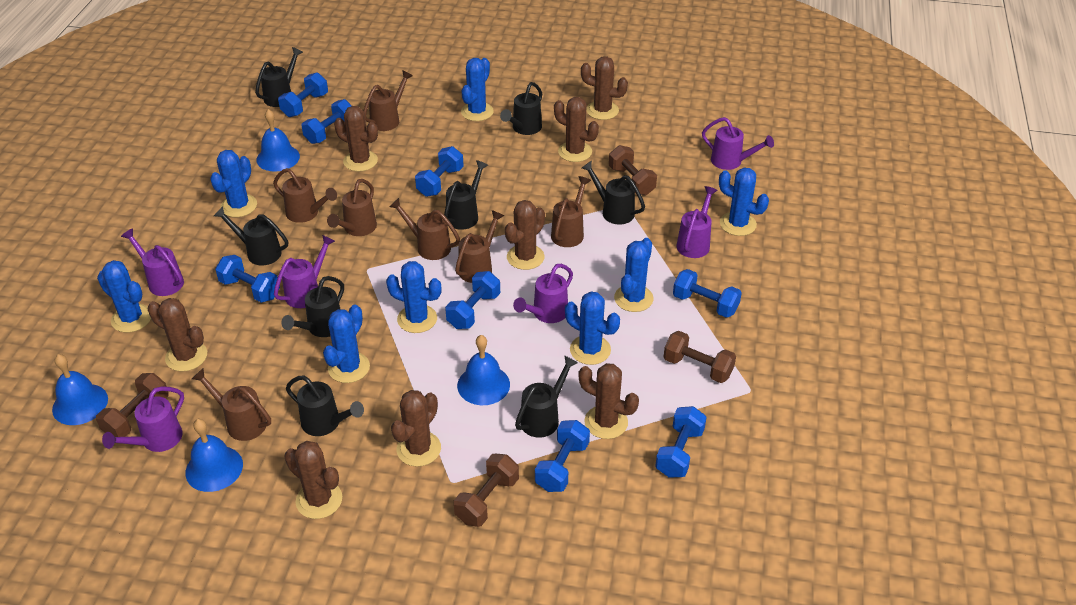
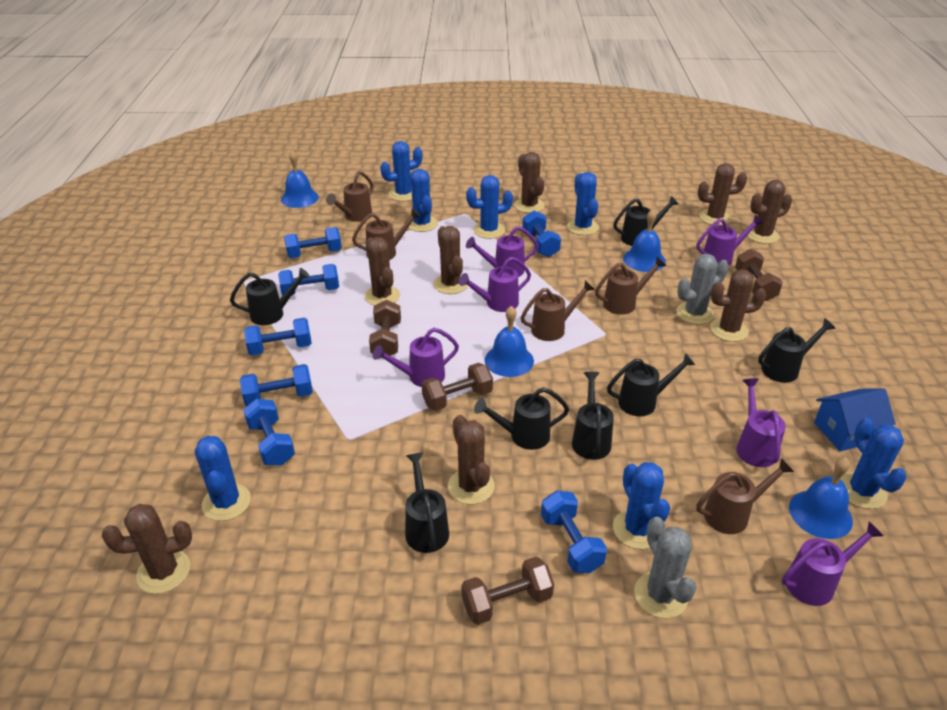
black watering can: [214,206,288,265] [255,47,303,107] [281,276,344,337] [286,375,364,436] [444,160,488,230] [500,82,542,135] [515,355,578,438] [582,161,645,225] = 8 -> [230,268,310,325] [405,452,449,553] [474,387,569,450] [572,372,614,460] [607,353,695,416] [613,196,679,246] [758,318,836,383] = 7
blue cactus: [97,260,151,333] [210,150,257,217] [323,305,370,383] [386,261,442,333] [461,58,494,121] [565,291,620,365] [614,238,654,312] [719,167,769,236] = 8 -> [195,436,251,521] [380,141,422,201] [408,169,438,232] [466,175,513,239] [567,172,599,235] [613,462,670,549] [840,418,907,509] = 7
blue dumbbell: [215,255,280,303] [278,72,328,117] [302,99,352,144] [415,146,464,197] [445,271,500,329] [535,420,590,492] [655,406,707,478] [673,269,742,318] = 8 -> [240,364,313,406] [243,399,295,466] [244,318,312,356] [278,264,339,296] [284,227,342,258] [522,210,561,257] [541,490,607,573] = 7
blue house: none = 0 -> [814,388,896,451] = 1
brown watering can: [192,369,271,441] [273,168,337,223] [327,179,377,236] [364,70,413,131] [389,198,460,260] [455,210,504,283] [551,176,591,247] = 7 -> [326,171,373,222] [352,209,421,260] [521,280,595,341] [595,257,666,315] [696,458,794,534] = 5
grey cactus: none = 0 -> [634,517,697,618] [676,254,729,325] = 2

